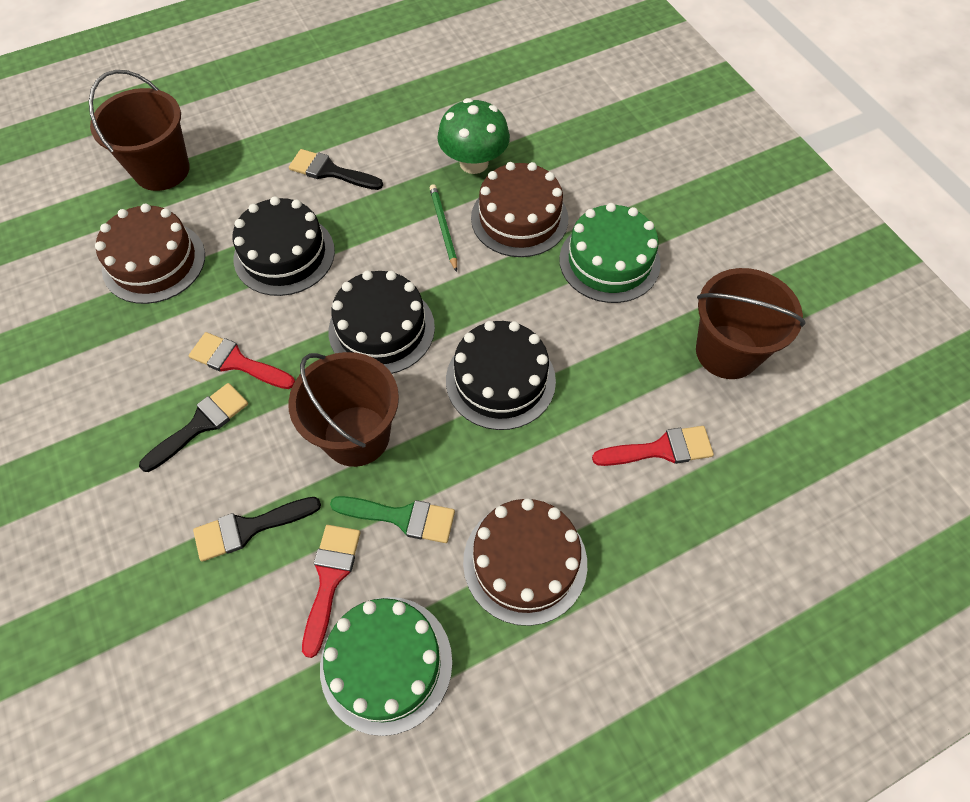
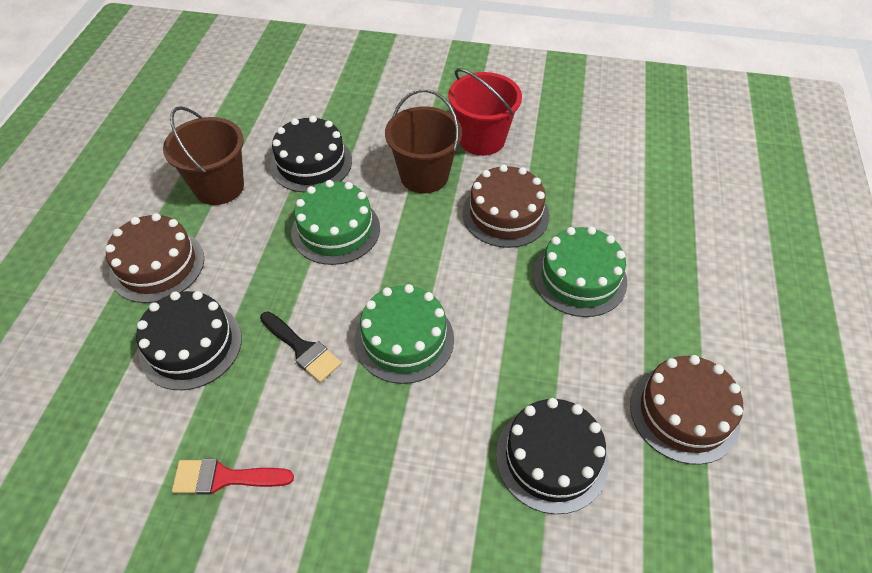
black brush: [139,383,248,472] [193,497,321,562] [289,149,383,190] = 3 -> [260,312,342,383] = 1
brown bucket: [89,70,190,191] [288,352,399,467] [696,268,806,379] = 3 -> [163,106,244,205] [385,89,462,193] = 2
green brush: [330,496,455,543] = 1 -> none = 0
green cake: [320,597,452,736] [559,203,661,303] = 2 -> [291,180,380,265] [355,284,454,384] [533,227,627,317] = 3
green mushroom: [437,98,510,174] = 1 -> none = 0
green pencil: [430,184,457,272] = 1 -> none = 0
red brush: [189,332,295,389] [302,525,361,658] [592,426,714,466] = 3 -> [172,459,294,495] = 1
red bucket: none = 0 -> [448,68,522,156] = 1

